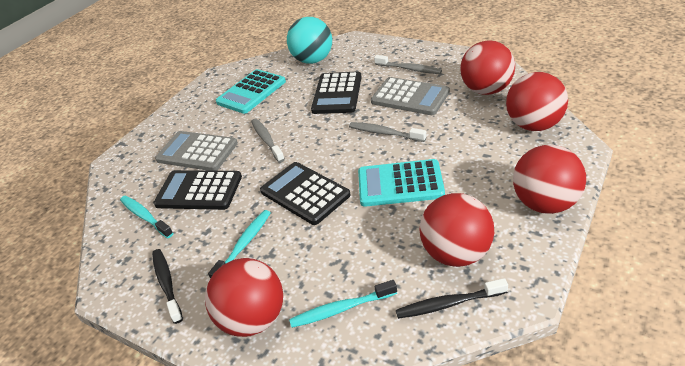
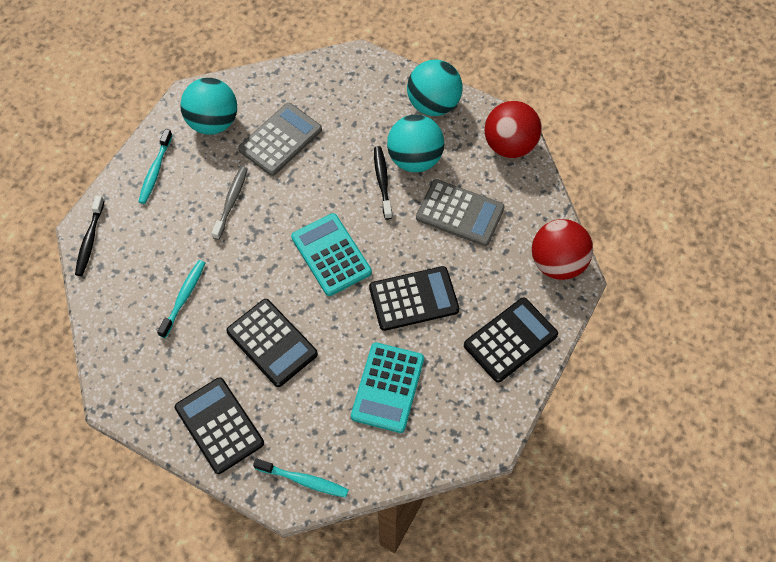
black calculator: [153,170,242,210] [260,162,350,225] [311,71,362,114] = 3 -> [175,377,264,474] [226,299,318,387] [369,266,459,331] [464,298,558,383] = 4
grey toothbrush: [251,118,285,162] [349,122,426,142] [374,55,442,74] = 3 -> [212,167,248,240] = 1
red ball: [205,258,283,337] [419,193,494,267] [460,40,515,95] [506,72,568,131] [513,145,586,214] = 5 -> [485,101,542,158] [532,219,593,280] = 2
turquoise ball: [287,17,332,64] = 1 -> [180,78,237,135] [387,115,444,172] [407,60,463,116] = 3

